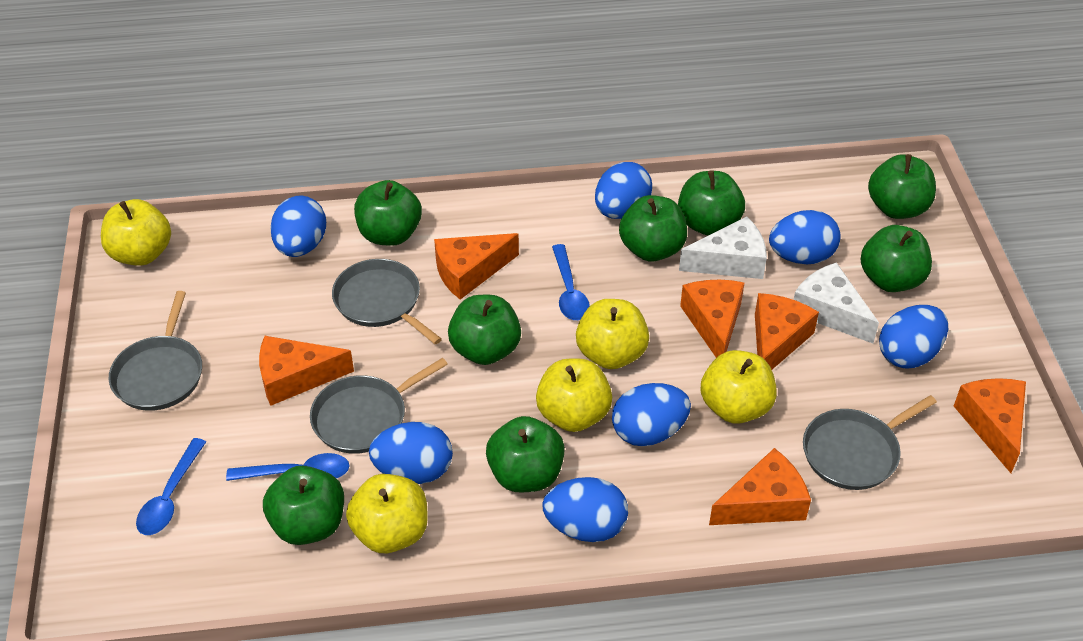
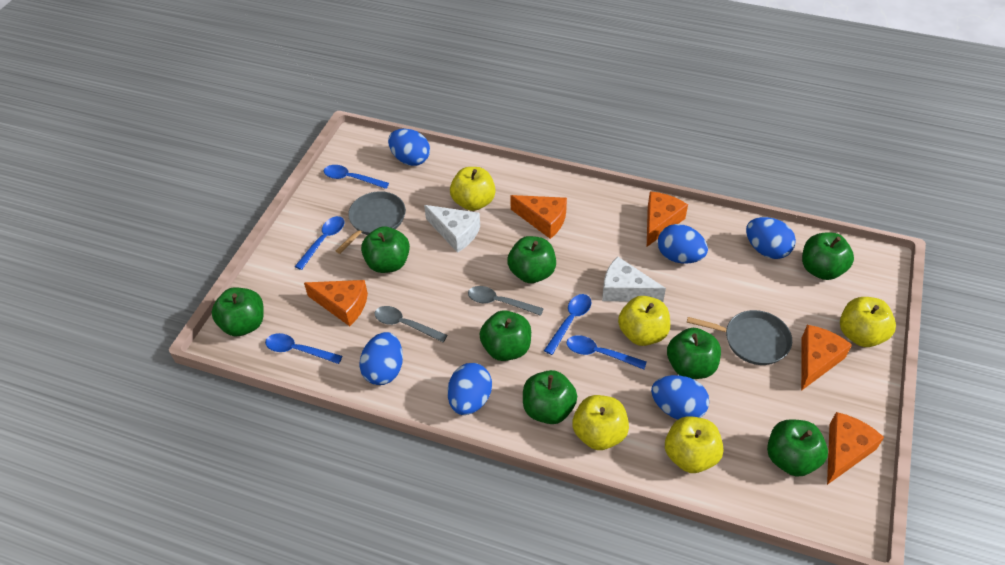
blue egg: [270,196,326,257] [369,422,453,484] [542,477,628,542] [595,162,652,219] [612,383,691,446] [769,210,841,264] [879,305,948,369] = 7 -> [359,332,403,385] [388,129,430,166] [448,363,492,415] [651,375,709,420] [658,224,708,264] [746,217,796,259] = 6
blue spoon: [136,438,206,535] [226,453,350,481] [552,244,590,320] = 3 -> [265,333,342,364] [295,216,345,270] [324,165,389,189] [544,294,592,355] [566,335,647,369] = 5
grey pan: [109,291,202,411] [310,358,448,454] [332,259,442,344] [803,395,937,490] = 4 -> [336,191,406,254] [687,310,792,365] = 2
grey spoon: none = 0 -> [374,306,448,342] [468,286,544,316] = 2
orange cheese: [259,336,354,406] [434,233,519,300] [680,280,744,358] [709,448,811,525] [755,293,819,370] [954,378,1026,473] = 6 -> [304,280,368,326] [510,195,567,239] [647,191,688,247] [801,325,852,391] [827,412,884,485] = 5

